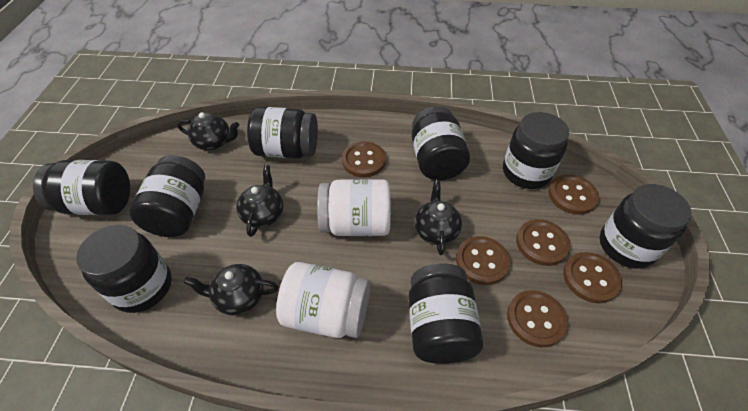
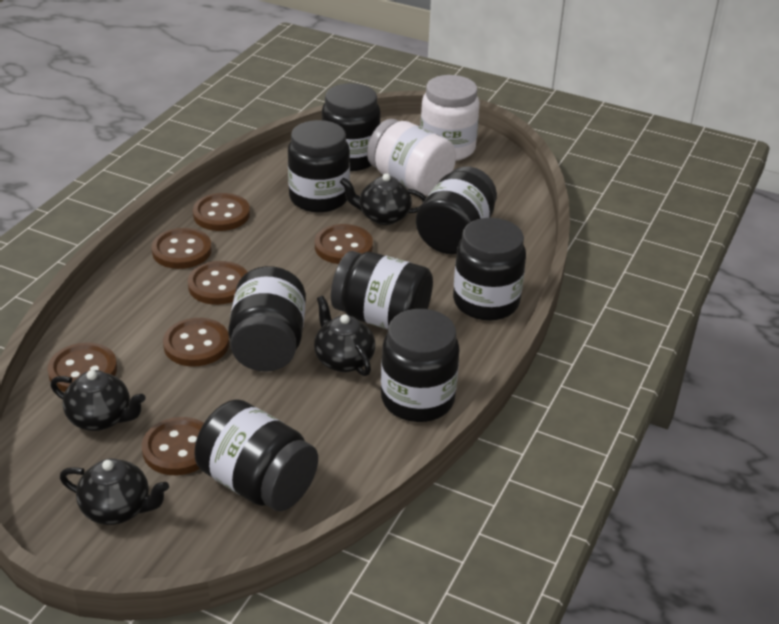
brown button: [342,142,386,177] [456,236,510,285] [507,290,568,348] [516,219,570,266] [548,174,599,215] [563,252,622,303] = 6 -> [47,342,117,392] [142,417,204,475] [152,228,212,269] [163,318,229,366] [188,261,247,305] [193,193,250,231] [315,224,373,264] = 7

